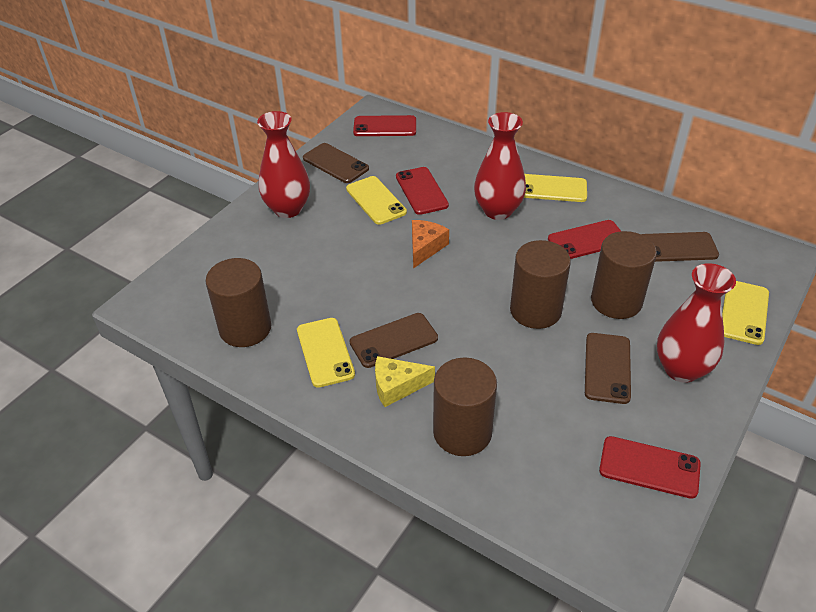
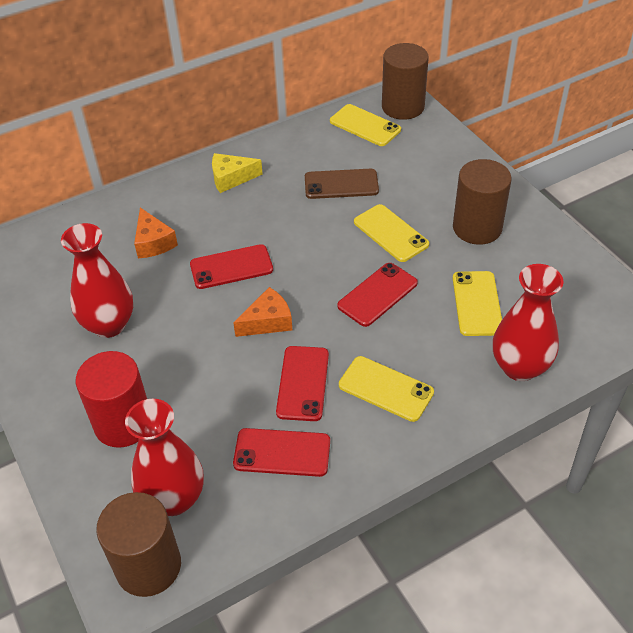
brown cylinder: [206,258,271,347] [433,357,497,456] [510,240,571,329] [591,231,657,319] = 4 -> [96,492,181,597] [382,43,429,120] [453,159,512,245] = 3
brown phone: [303,143,369,183] [350,313,438,368] [585,333,631,404] [641,232,719,262] = 4 -> [305,169,379,199] = 1
orange cheese: [412,220,449,268] = 1 -> [134,208,178,258] [233,287,292,337] = 2
red cylinder: none = 0 -> [76,351,147,448] = 1

